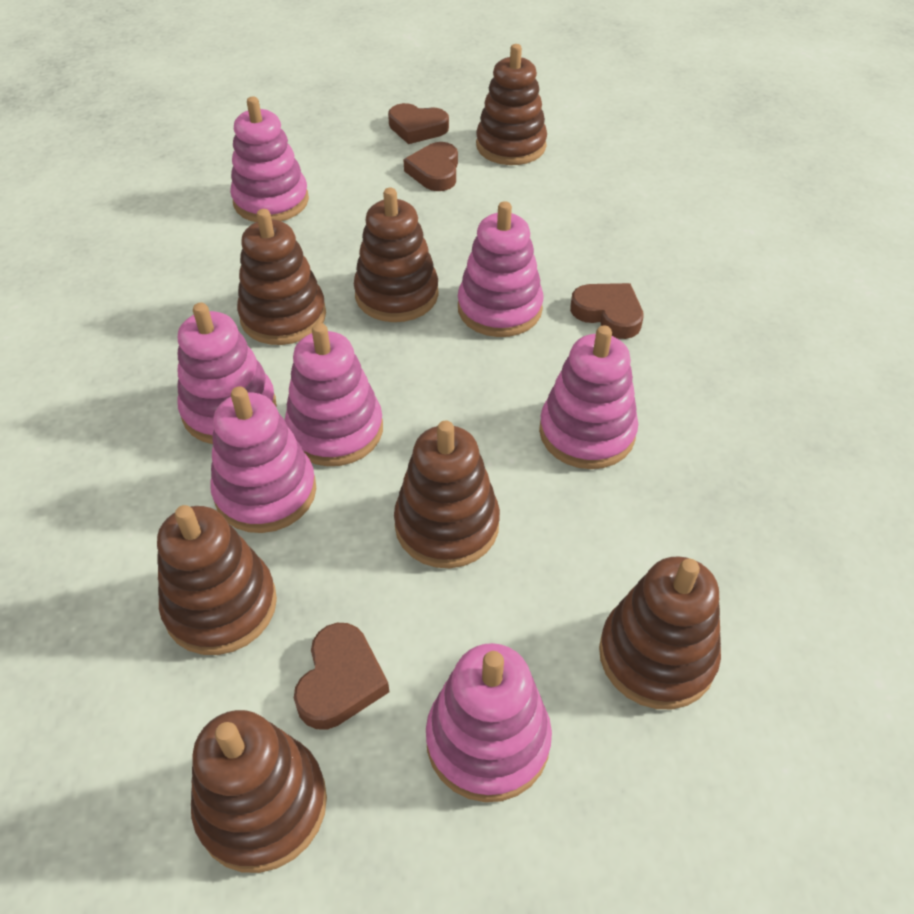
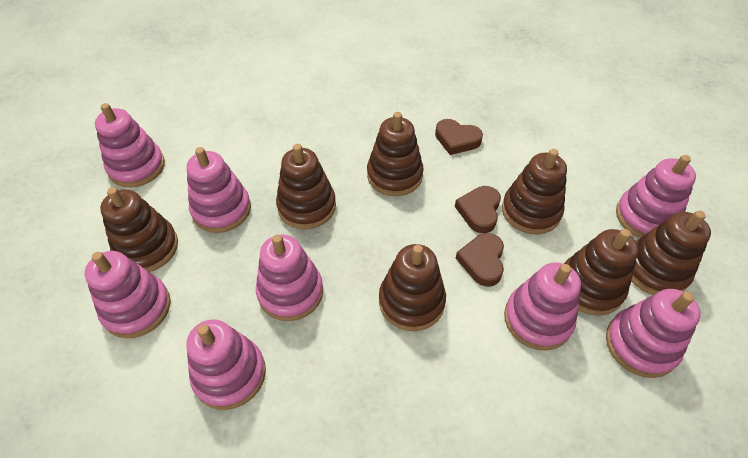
brown heart: [294,623,389,730] [388,103,449,144] [403,142,458,191] [570,283,644,339] = 4 -> [435,119,483,155] [455,186,501,233] [456,233,504,287] = 3
pink stacking toy: [177,303,277,444] [210,386,316,533] [230,96,309,222] [285,323,383,466] [426,643,552,802] [458,201,544,337] [539,325,638,469] = 7 -> [85,251,171,338] [95,103,165,188] [186,147,251,233] [186,319,266,410] [256,235,323,321] [504,262,581,351] [606,289,701,378] [616,155,696,238] = 8

